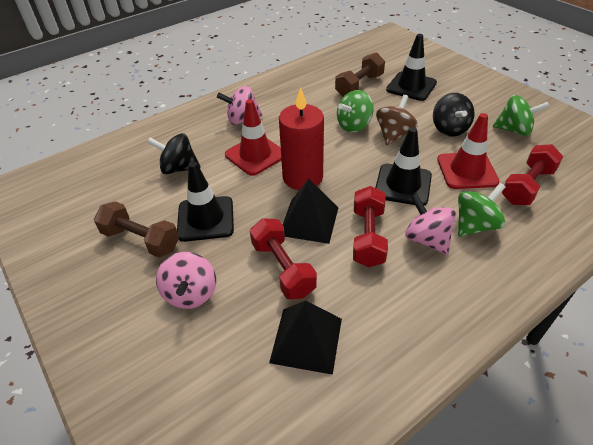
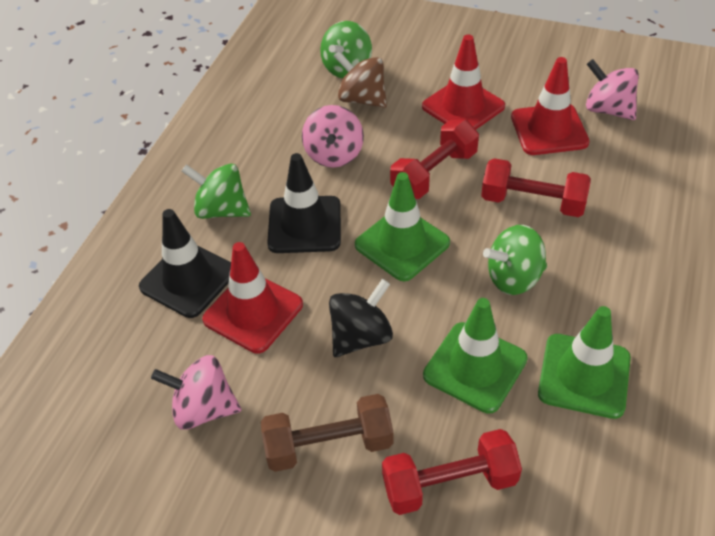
black pyramid: [269,300,342,375] [283,179,338,244] = 2 -> none = 0
black spinning top: [147,133,201,174] [433,93,475,136] = 2 -> [329,279,393,357] = 1
black traffic cone: [177,162,234,242] [375,127,432,205] [386,34,437,101] = 3 -> [139,209,231,318] [267,153,341,253] = 2
brown dumbbell: [94,201,179,258] [335,52,385,97] = 2 -> [261,394,393,472] = 1
green traffic cone: none = 0 -> [355,172,450,281] [423,298,528,413] [538,306,631,419] = 3
red candle: [279,87,324,190] = 1 -> none = 0
red traffic cone: [225,99,281,176] [437,113,500,189] = 2 -> [202,242,303,354] [422,34,505,130] [511,57,590,155] = 3

